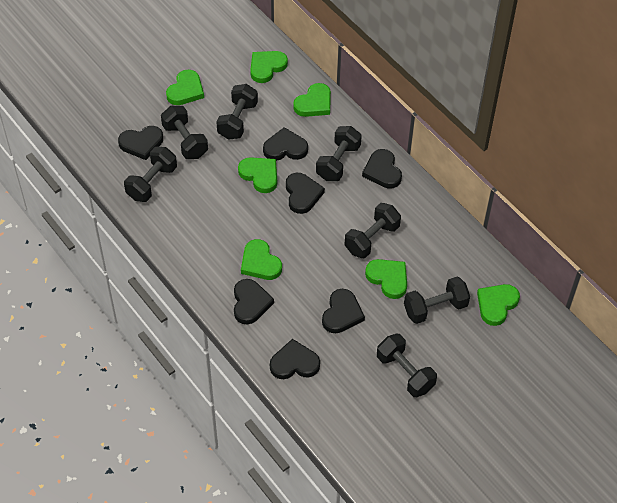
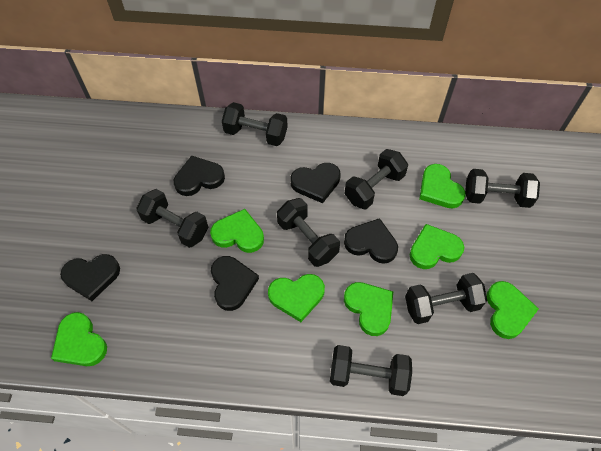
black heart: [118,126,163,160] [234,279,274,324] [263,127,308,161] [270,339,320,379] [286,173,325,214] [322,289,365,333] [362,149,402,189] = 7 -> [60,254,120,301] [174,156,225,196] [211,256,259,311] [290,163,341,203] [344,218,398,264] = 5

